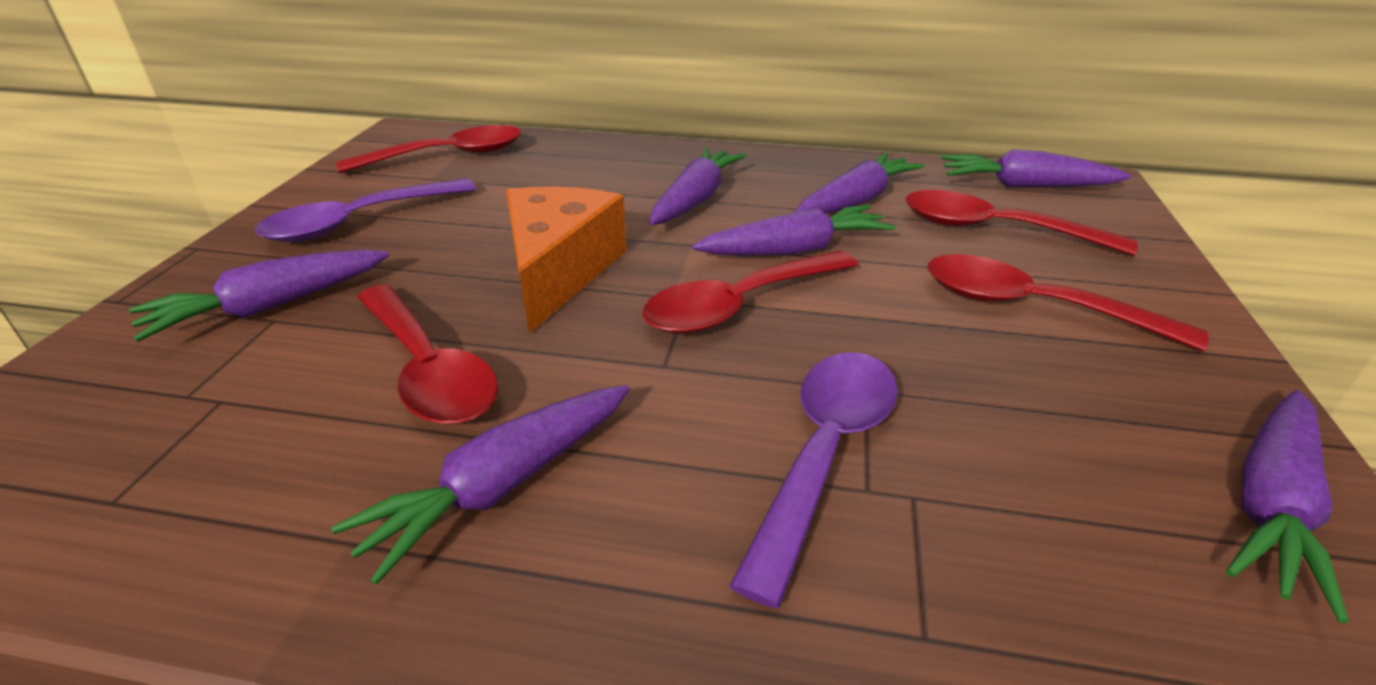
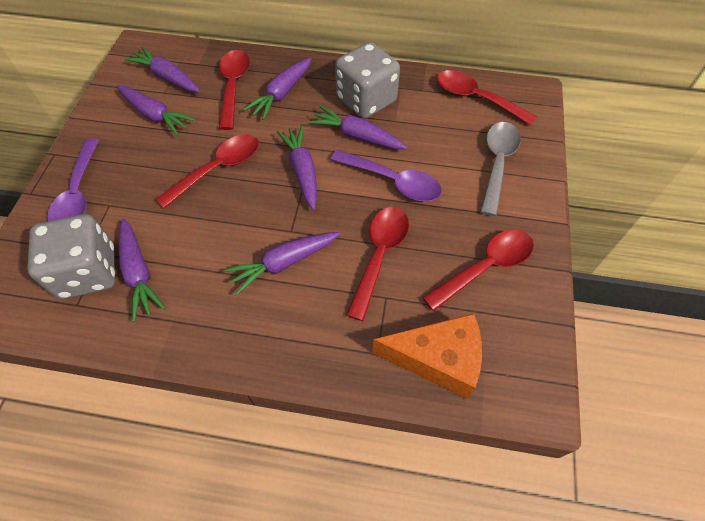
grey dice: none = 0 -> [27,214,115,299] [335,42,400,119] = 2
grey spoon: none = 0 -> [480,122,521,216] = 1

